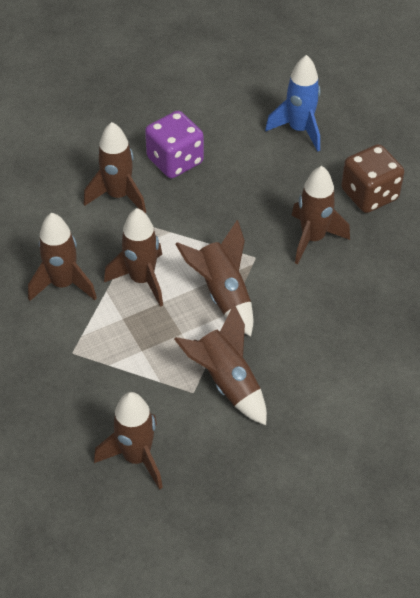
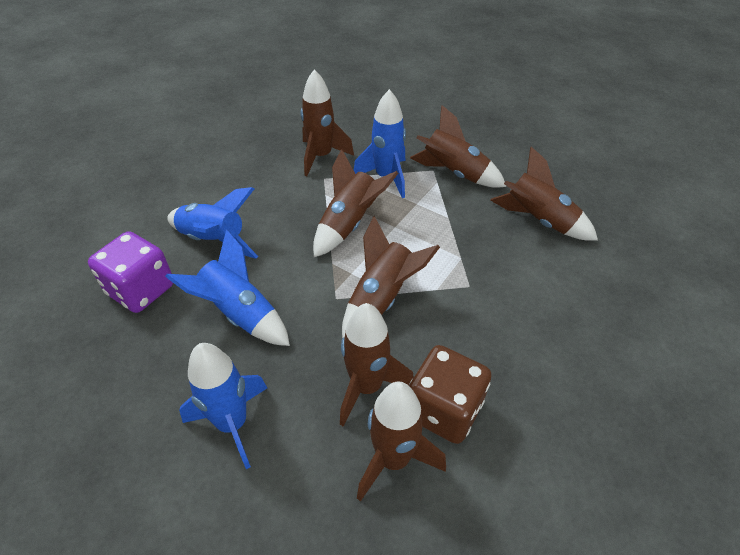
blue rocket: [265,55,320,152] = 1 -> [165,229,290,346] [167,187,259,259] [179,343,267,469] [354,89,406,198] = 4

